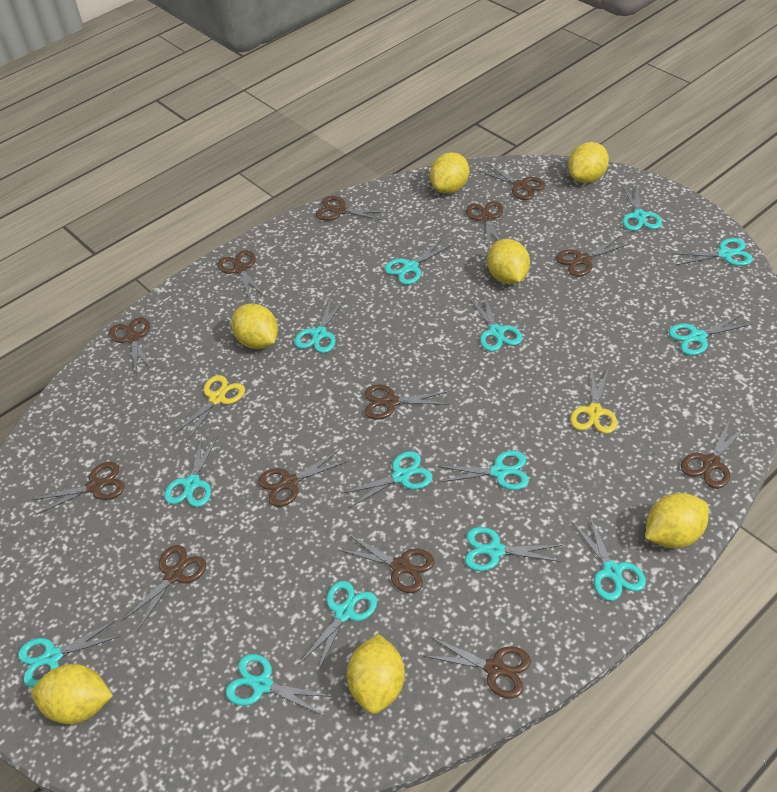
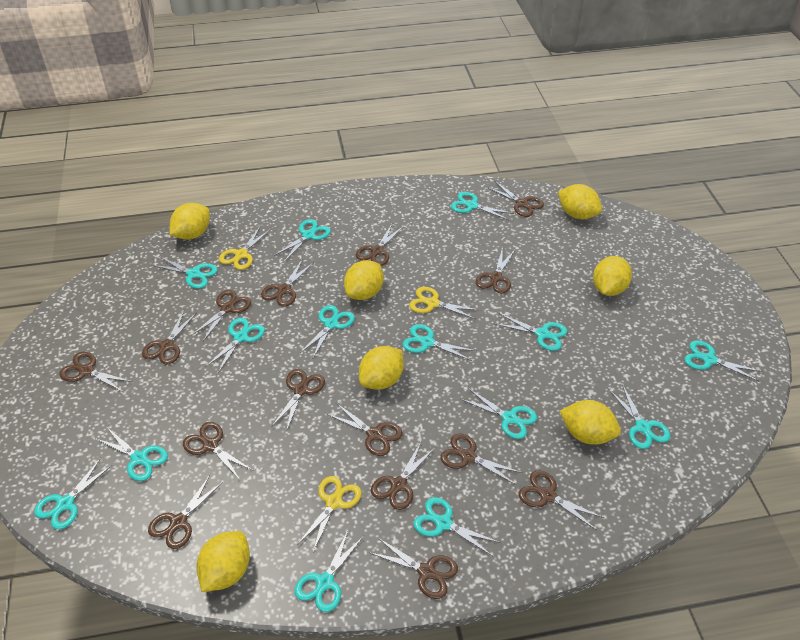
brown scissors: [33,462,125,514] [109,317,153,375] [122,545,206,631] [218,250,264,299] [258,450,348,507] [316,196,386,221] [338,534,434,593] [365,384,449,419] [424,637,531,699] [466,201,504,248] [478,163,545,200] [556,236,630,277] [681,419,747,489] = 13 -> [59,352,133,392] [142,311,197,364] [148,475,223,549] [183,422,253,480] [192,290,251,341] [261,260,314,307] [272,369,325,432] [327,404,403,456] [356,224,404,266] [369,538,458,599] [371,442,435,510] [440,433,523,485] [476,247,515,294] [487,181,544,217] [519,470,604,530] = 15
yellow scissors: [174,375,245,441] [570,367,617,434] = 2 -> [219,227,271,270] [297,476,362,552] [409,287,479,319] = 3

